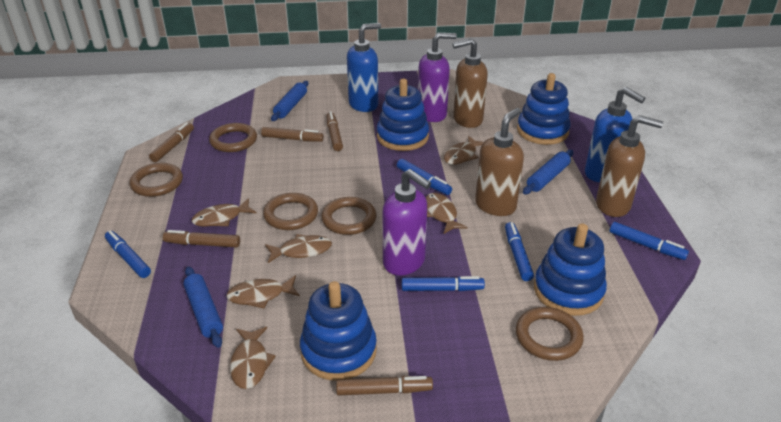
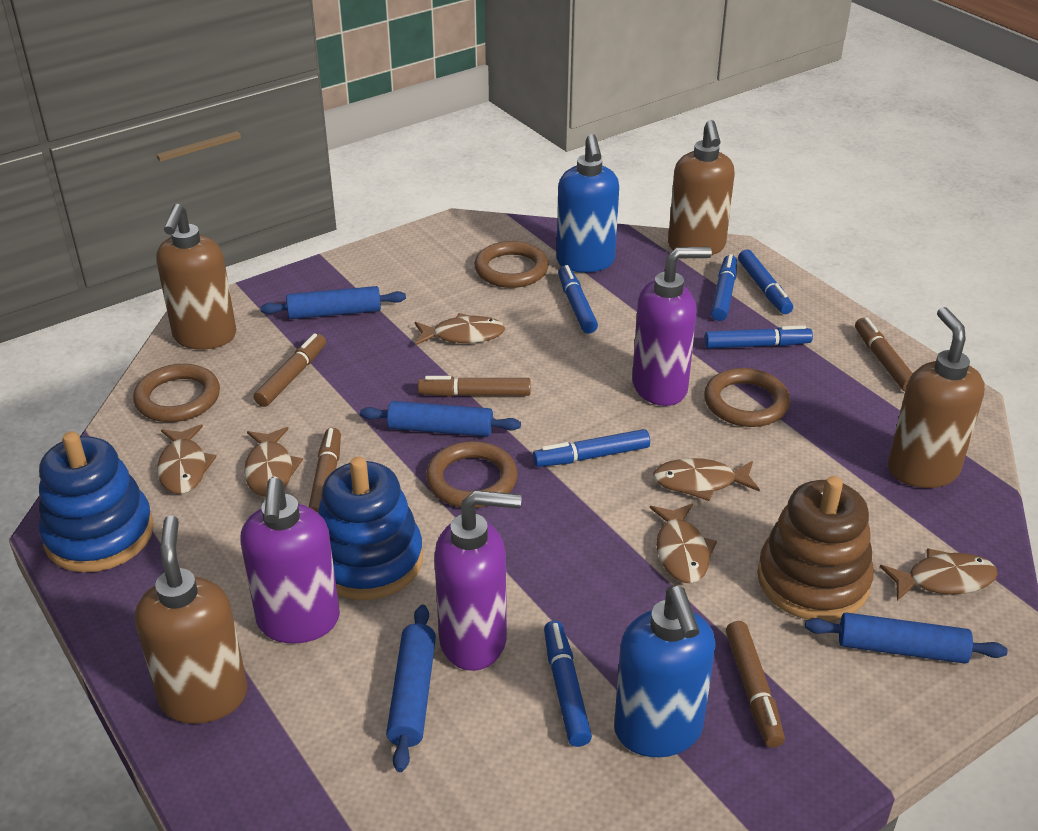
blue marker: [105,230,151,278] [397,159,452,195] [402,276,485,291] [505,222,534,281] [610,222,689,260] = 5 -> [533,429,650,467] [544,621,592,747] [558,265,598,334] [704,325,813,349] [711,254,737,321] [738,250,793,314] = 6
blue rolling pin: [183,267,223,348] [271,81,308,121] [523,150,573,194] = 3 -> [261,286,406,319] [360,401,521,437] [386,605,436,772] [805,612,1008,664] = 4
blue stacking toy: [300,281,377,381] [377,79,429,151] [517,73,571,145] [534,223,607,316] = 4 -> [39,431,154,572] [318,457,423,600] = 2
brown ring: [130,163,183,197] [209,123,257,152] [263,193,318,230] [321,197,376,235] [516,307,584,361] = 5 -> [133,364,220,422] [426,441,518,508] [474,241,549,288] [704,368,790,427] = 4
brown soap dispenser: [452,38,488,128] [475,108,524,216] [596,115,663,217] = 3 -> [135,516,248,724] [156,204,236,349] [668,120,735,255] [888,307,985,488] = 4
brown stacking toy: none = 0 -> [757,476,874,621] = 1
purple soap dispenser: [382,169,431,275] [418,33,457,122] = 2 -> [240,477,340,643] [434,490,521,671] [632,247,712,406] = 3

